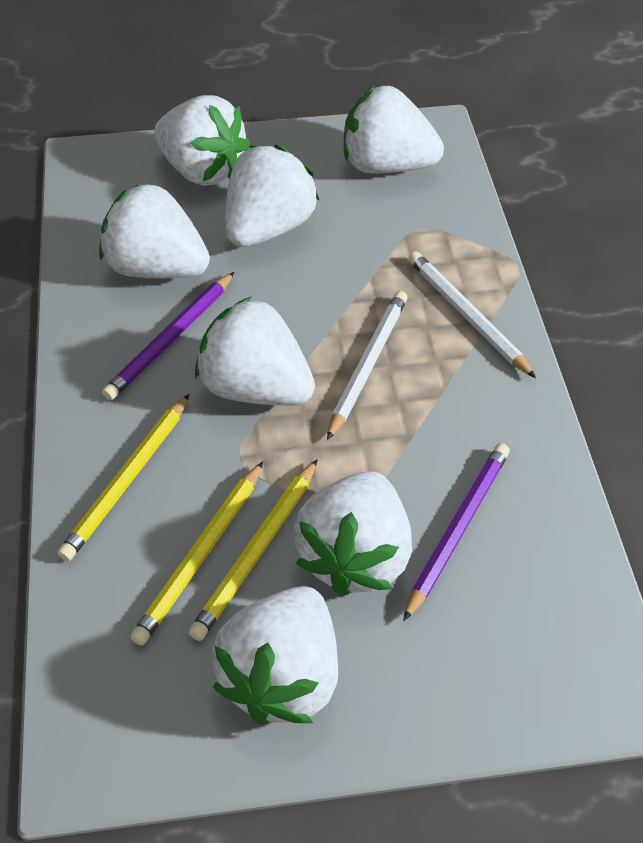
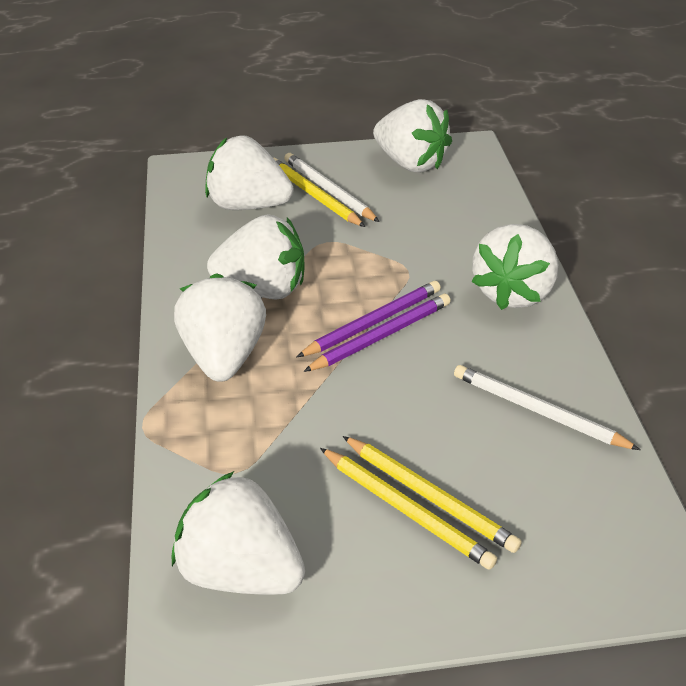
white strawberry: [99,182,210,278] [154,95,250,186] [195,296,315,406] [212,586,338,724] [225,144,320,247] [294,471,412,596] [344,86,444,174] = 7 -> [172,471,305,595] [174,273,266,382] [205,136,293,210] [207,214,305,300] [373,99,452,172] [471,224,558,310] = 6

